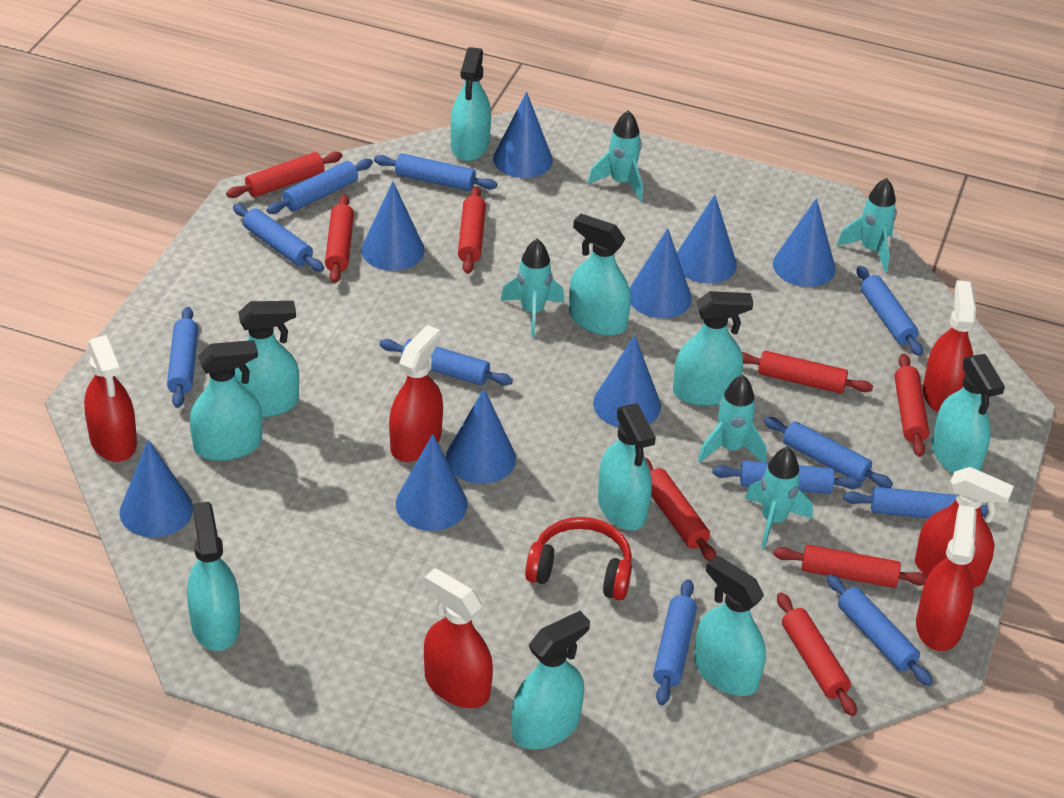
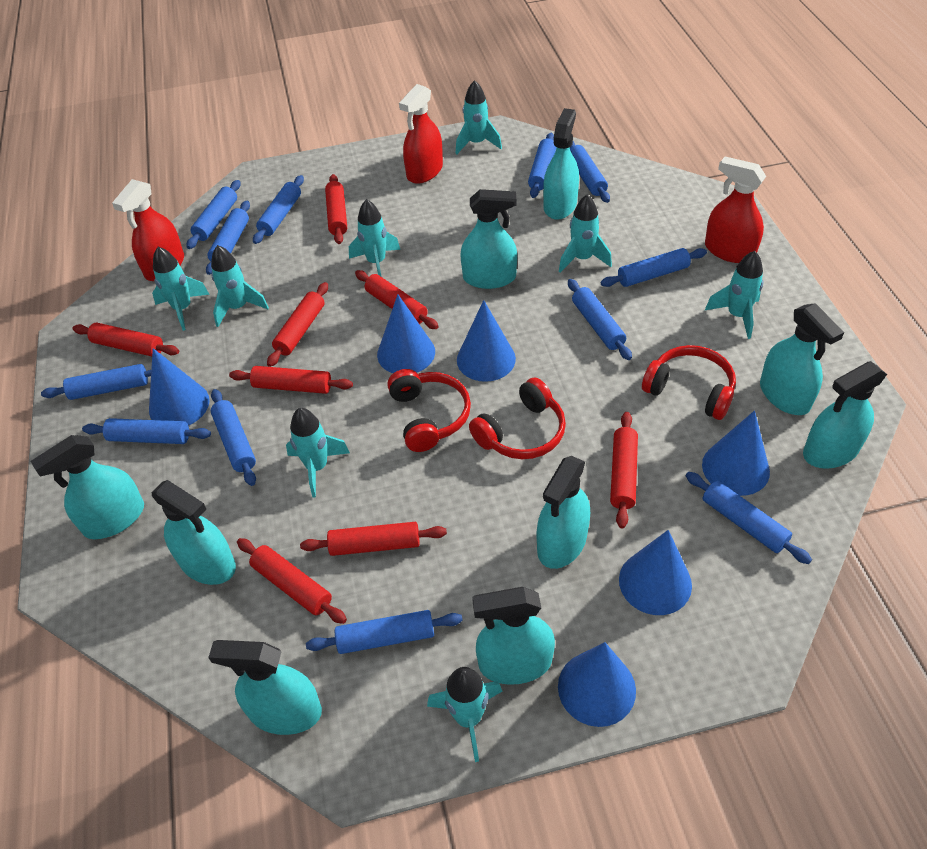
blue cone: [119,440,193,537] [361,182,425,271] [396,434,467,531] [446,389,516,484] [493,92,553,178] [593,335,661,427] [629,228,692,318] [677,195,737,283] [773,198,836,287] = 9 -> [149,348,210,426] [377,294,435,373] [457,300,516,382] [558,642,636,727] [619,530,692,615] [702,411,770,496] = 6
blue rolling pin: [167,307,198,408] [233,204,324,271] [267,159,373,214] [374,153,497,191] [379,339,513,385] [653,579,697,705] [712,460,862,494] [764,417,893,488] [827,574,933,686] [843,487,988,519] [857,265,923,356] = 11 -> [41,364,151,400] [82,418,211,444] [186,180,240,249] [206,201,250,275] [211,389,256,486] [253,175,304,244] [306,610,463,654] [528,133,557,198] [568,279,632,360] [570,141,610,203] [601,248,707,287] [686,472,812,564] = 12
red headphones: [525,517,632,600] = 1 -> [387,369,471,452] [469,378,566,459] [642,345,736,420] = 3
red spray bottle: [84,335,137,462] [389,325,443,462] [424,568,493,708] [915,467,1014,588] [916,505,977,651] [923,280,976,413] = 6 -> [112,179,184,281] [399,84,443,184] [705,157,766,263] = 3
turquoise rocket: [500,239,564,337] [588,110,643,201] [698,375,767,463] [745,447,813,549] [837,178,897,272] = 5 -> [152,247,210,331] [211,245,269,327] [286,408,350,498] [349,199,400,277] [427,667,502,762] [456,80,502,154] [559,194,612,273] [705,251,764,339] = 8
turquoise spray bottle: [187,502,240,651] [190,340,262,461] [235,301,299,418] [451,47,491,161] [512,611,590,749] [569,214,631,336] [598,403,656,530] [673,291,753,406] [694,555,766,696] [932,354,1005,474] = 10 -> [31,435,144,539] [152,480,236,585] [208,640,322,735] [460,189,517,289] [472,587,555,685] [537,456,590,569] [543,108,579,220] [760,303,844,415] [803,361,887,469] = 9

